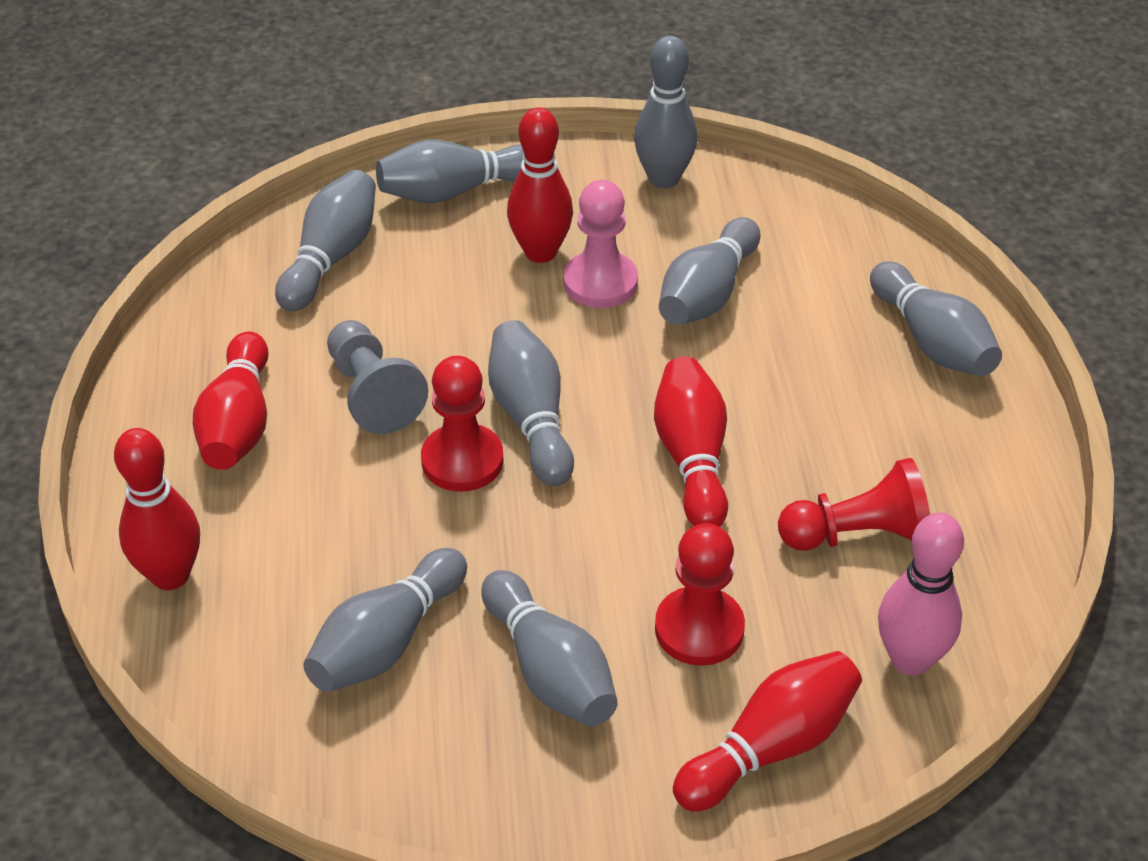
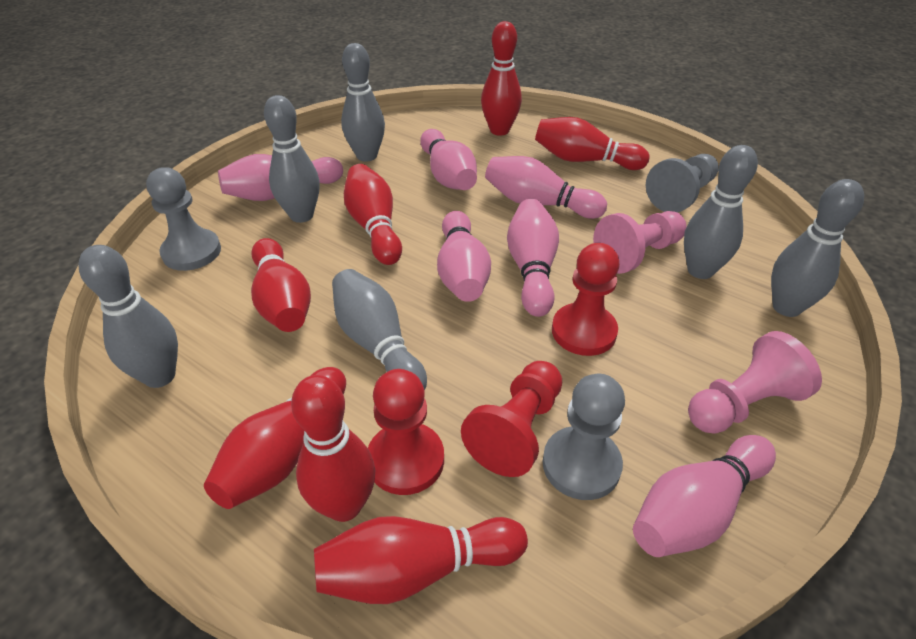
grey bowling pin: [275,170,376,311] [303,548,467,692] [376,139,524,203] [481,570,618,727] [488,320,574,486] [634,36,697,188] [659,217,761,325] [870,261,1002,376] = 8 -> [78,245,178,388] [264,95,320,223] [332,269,427,390] [341,43,385,162] [684,145,758,279] [771,179,864,317] = 6
grey pawn: [327,320,428,434] = 1 -> [146,167,221,271] [543,374,625,500] [646,154,719,212] = 3
pink bowling pin: [878,513,964,675] = 1 -> [218,154,343,201] [420,129,477,190] [437,211,491,302] [485,156,607,219] [507,199,559,317] [633,435,776,557] = 6
pink pawn: [564,180,638,308] = 1 -> [593,211,686,274] [688,331,822,434] = 2
red bowling pin: [114,428,200,590] [193,332,268,470] [507,107,573,263] [654,357,728,527] [673,651,862,812] = 5 -> [204,367,346,509] [251,238,311,332] [291,375,375,522] [314,516,528,604] [344,164,402,265] [481,21,522,136] [535,117,649,170] = 7

